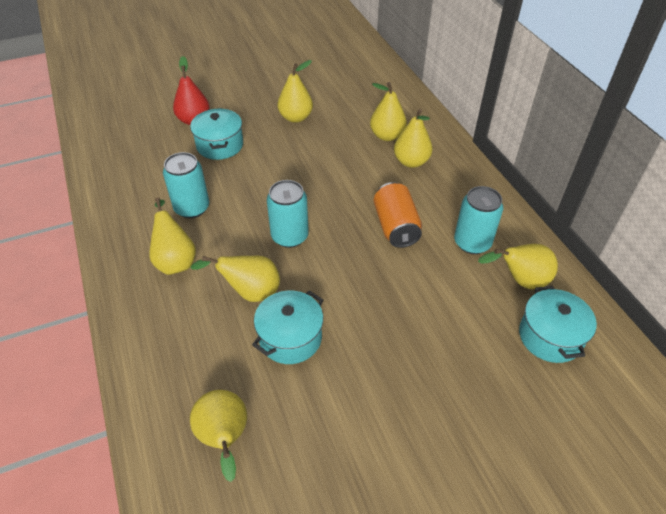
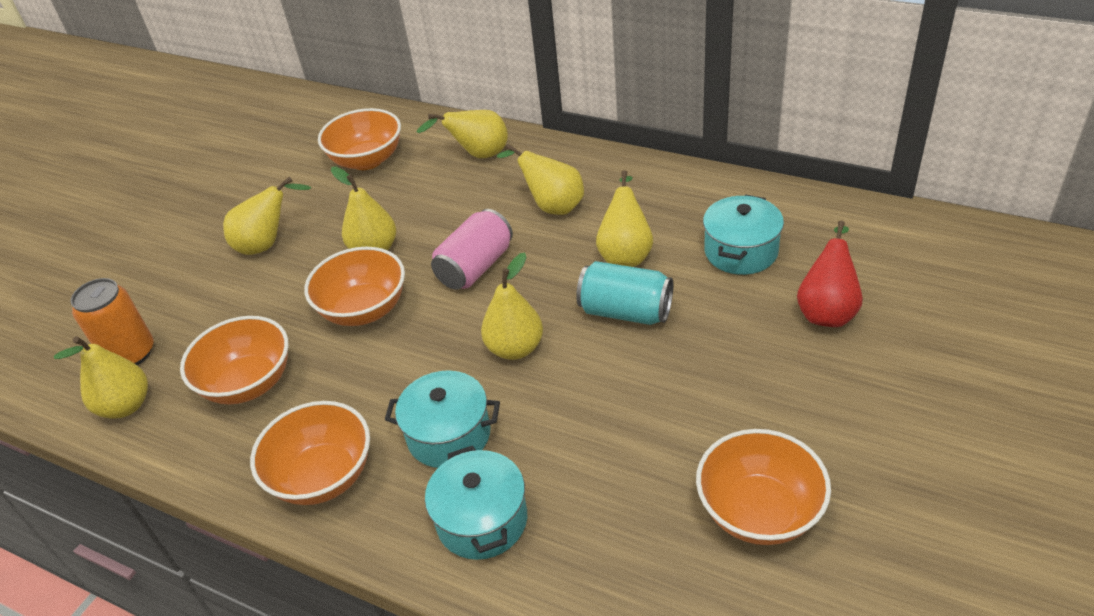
orange bowl: none = 0 -> [180,316,289,405] [250,401,370,505] [304,247,405,326] [318,108,401,170] [696,429,831,545] = 5
pink can: none = 0 -> [431,209,513,290] = 1
turquoise can: [163,152,209,218] [267,180,309,248] [454,186,503,254] = 3 -> [576,261,673,325] = 1

